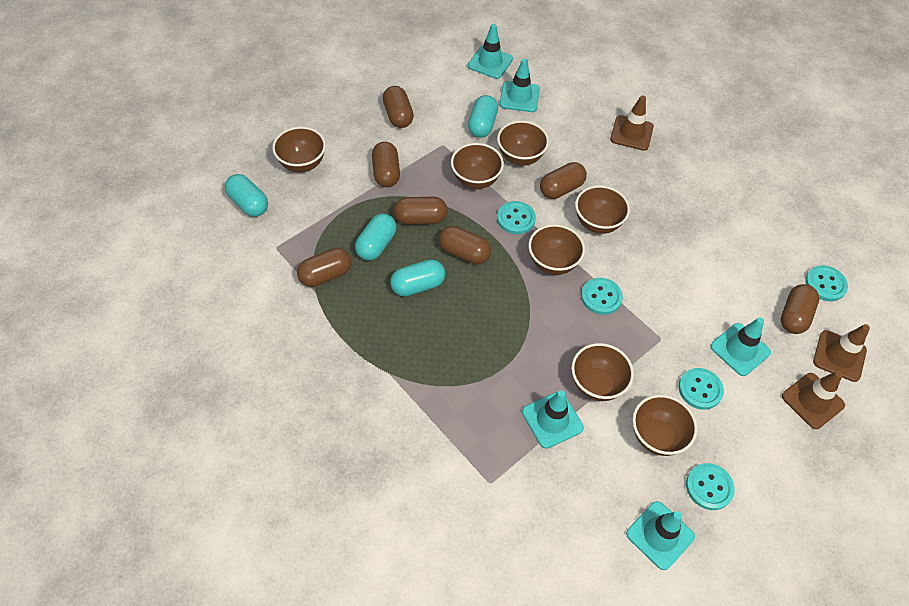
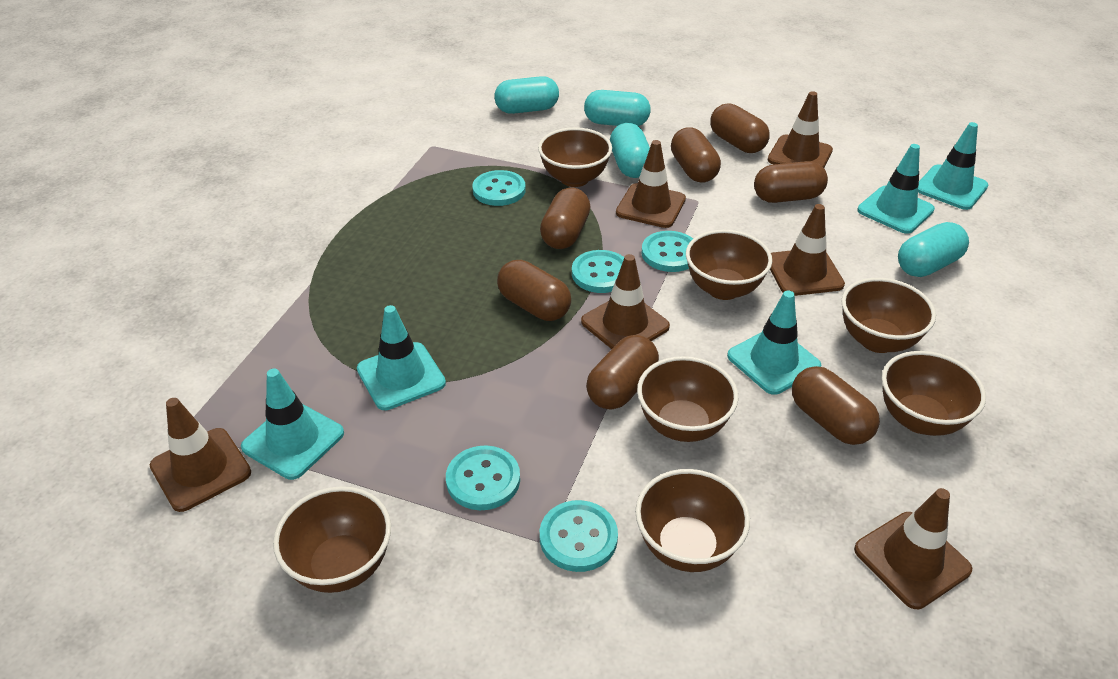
brown traffic cone: [610,95,654,151] [782,371,845,429] [813,324,870,382] = 3 -> [150,398,251,512] [581,254,670,349] [616,140,686,228] [768,91,833,168] [770,204,845,296] [854,488,972,609] = 6

